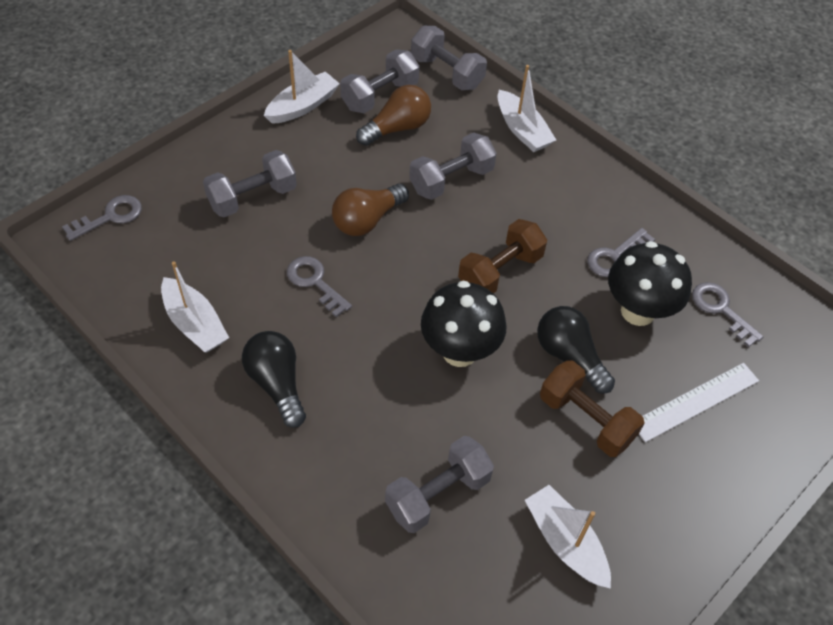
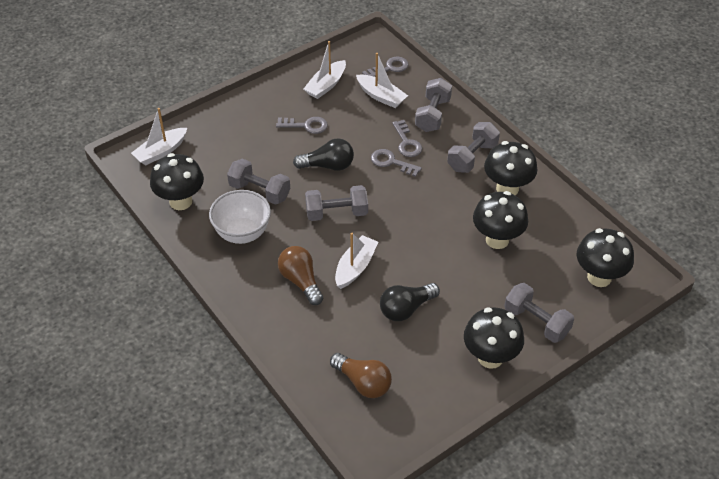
black mushroom: [421,281,507,367] [608,241,692,326] = 2 -> [150,153,204,210] [464,307,524,369] [473,191,528,249] [484,141,538,195] [577,228,634,287] = 5
brown dumbbell: [458,219,547,293] [540,360,644,457] = 2 -> none = 0
white bowl: none = 0 -> [209,190,271,244] = 1
white ruler: [639,363,759,442] = 1 -> none = 0

